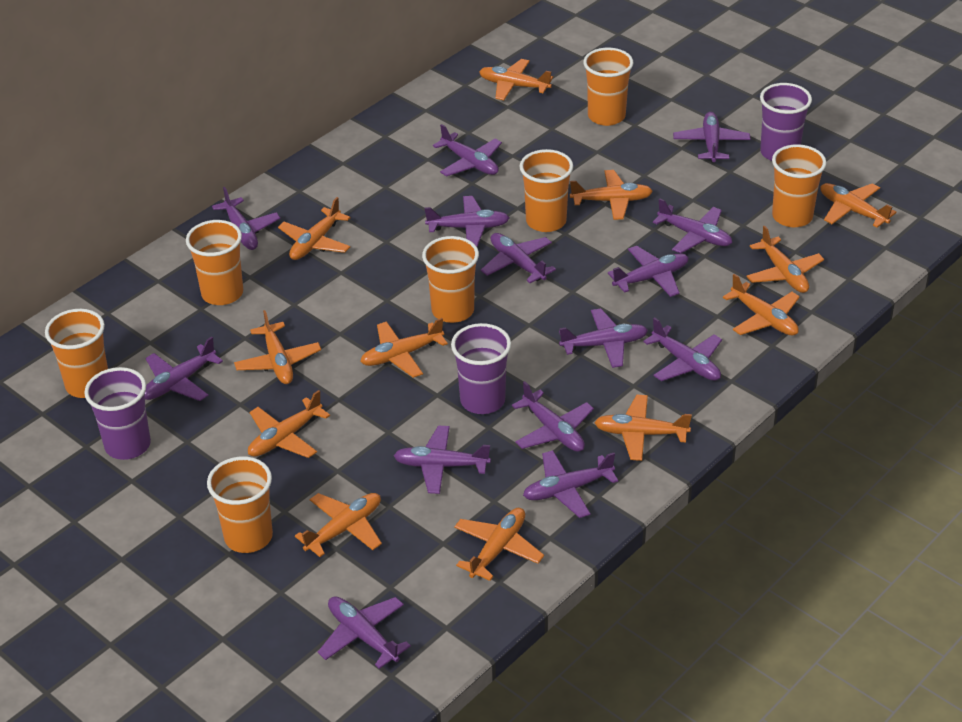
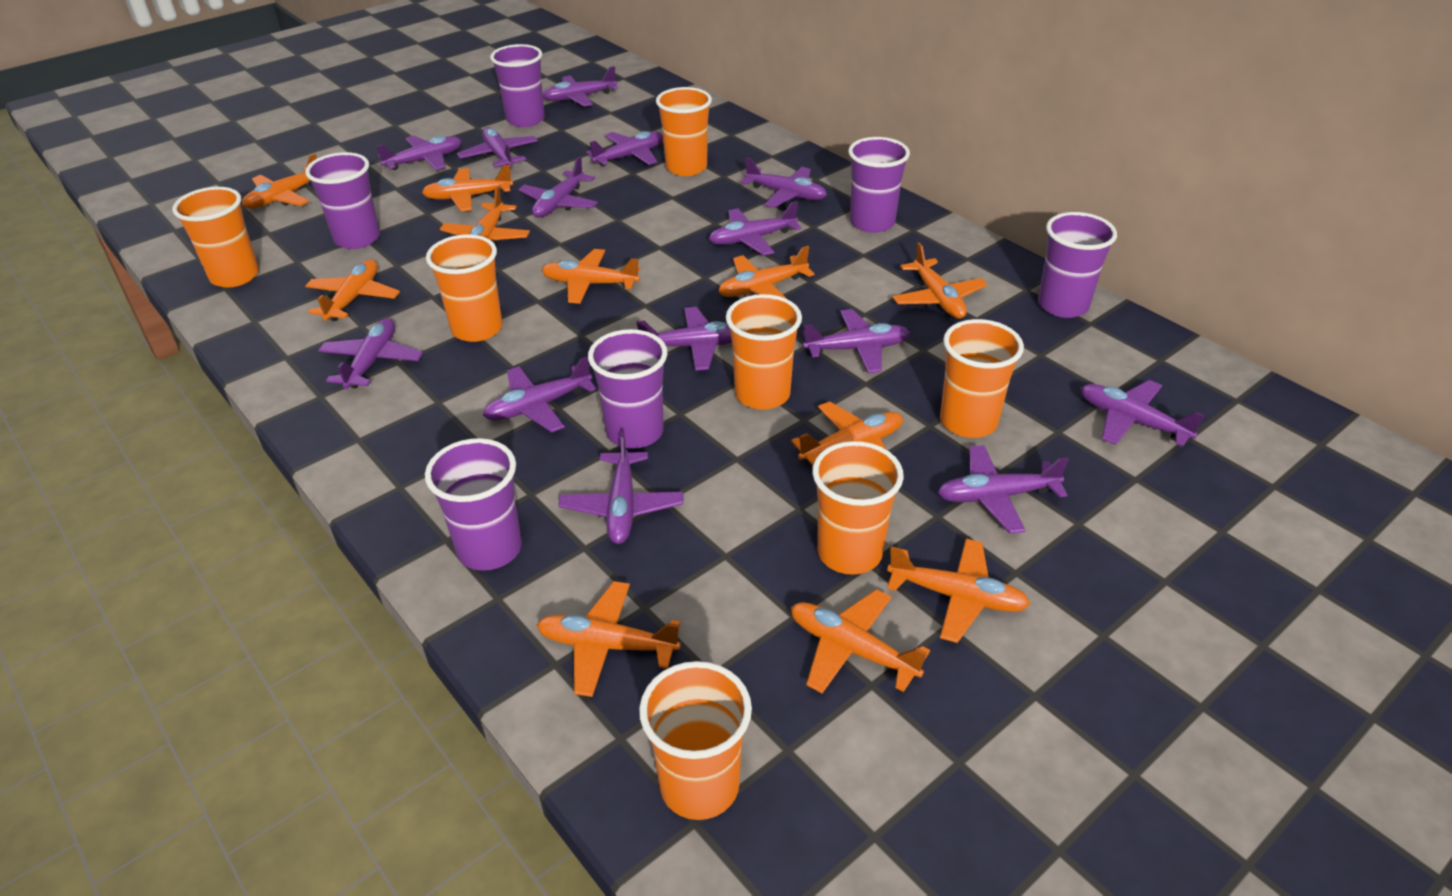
orange plane: [234,310,321,384] [248,390,330,458] [278,197,351,260] [295,493,382,557] [360,318,448,378] [454,508,544,581] [479,59,553,100] [570,170,653,220] [594,395,692,461] [723,274,800,335] [746,226,824,293] [820,183,896,228] = 12 -> [242,153,317,209] [305,260,400,321] [422,165,513,211] [440,186,530,244] [537,581,681,697] [541,249,640,304] [718,246,815,299] [791,401,903,466] [791,589,930,693] [887,539,1030,643] [892,242,988,319] = 11
purple cup: [84,367,151,460] [451,323,511,414] [760,83,812,161] = 3 -> [305,152,380,249] [425,438,522,571] [490,44,545,127] [588,329,667,449] [848,137,910,233] [1038,212,1117,318] = 6

